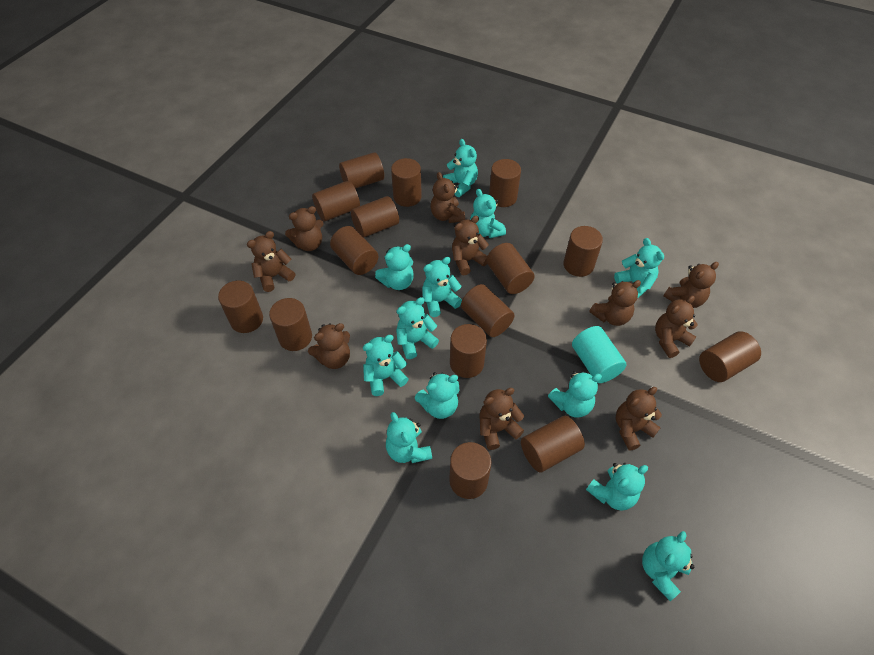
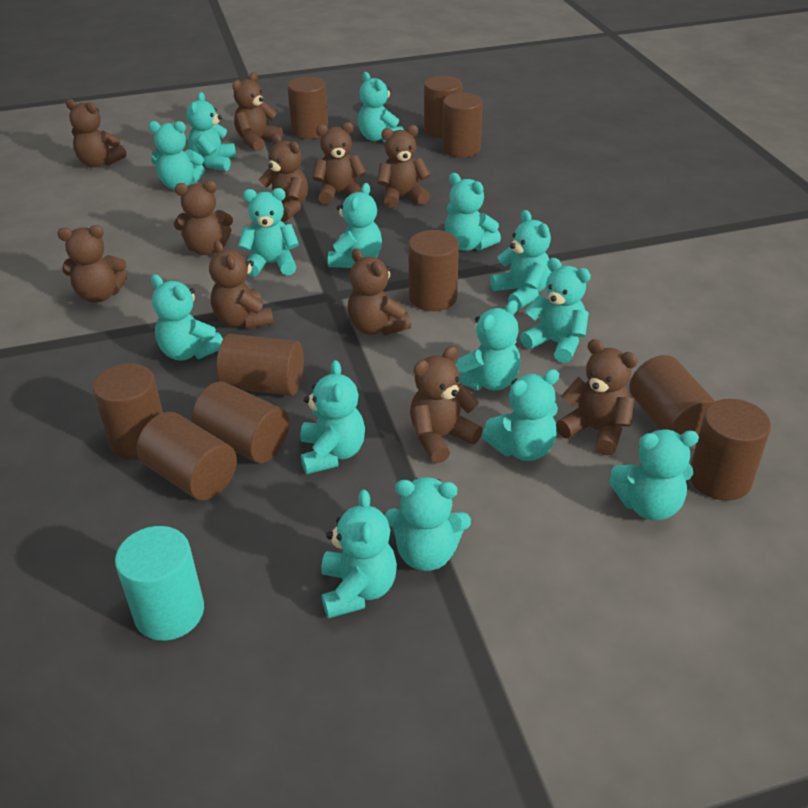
brown cylinder: [218,281,263,333] [269,298,312,351] [312,181,360,221] [330,226,378,275] [339,152,384,189] [351,196,399,238] [391,158,422,207] [449,442,491,499] [450,324,487,378] [461,284,515,337] [486,243,535,294] [489,159,521,207] [521,416,585,472] [563,226,603,277] [699,331,761,382] = 15 -> [93,363,163,460] [137,412,237,500] [192,382,289,463] [217,334,304,396] [287,77,328,139] [408,230,459,311] [424,76,462,138] [442,93,483,158] [629,355,715,435] [690,399,771,501] = 10
brown teddy bear: [247,231,295,292] [285,206,324,251] [308,323,350,369] [430,172,465,223] [452,216,489,275] [479,388,524,450] [589,280,641,326] [616,387,662,451] [655,296,698,358] [664,262,719,308] = 10 -> [57,225,127,303] [66,99,127,167] [174,181,233,255] [209,240,274,329] [232,72,283,152] [259,134,308,222] [312,122,366,205] [347,248,411,336] [377,125,431,209] [410,346,483,463] [556,339,638,456] = 11
turquoise teddy bear: [363,335,409,396] [375,244,414,290] [386,412,432,463] [396,297,439,359] [415,372,459,419] [422,257,462,317] [443,139,478,197] [470,189,506,238] [548,371,602,418] [586,463,648,511] [614,238,664,299] [642,531,694,601] = 12 -> [148,121,205,189] [151,274,223,361] [186,92,236,171] [238,188,299,277] [300,360,365,474] [321,490,397,619] [328,183,382,268] [358,72,404,143] [385,477,471,571] [445,173,501,251] [456,300,520,391] [482,369,559,461] [490,210,552,310] [520,258,591,363] [609,429,699,521] = 15

